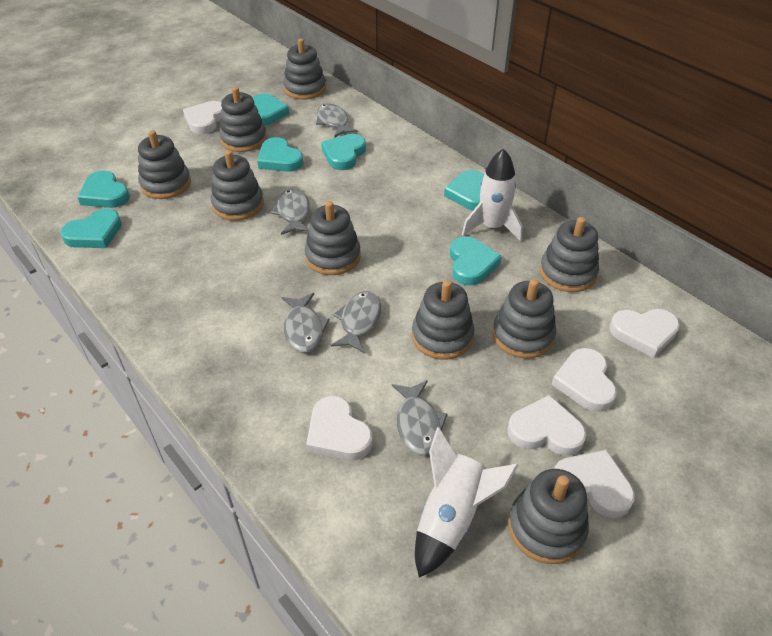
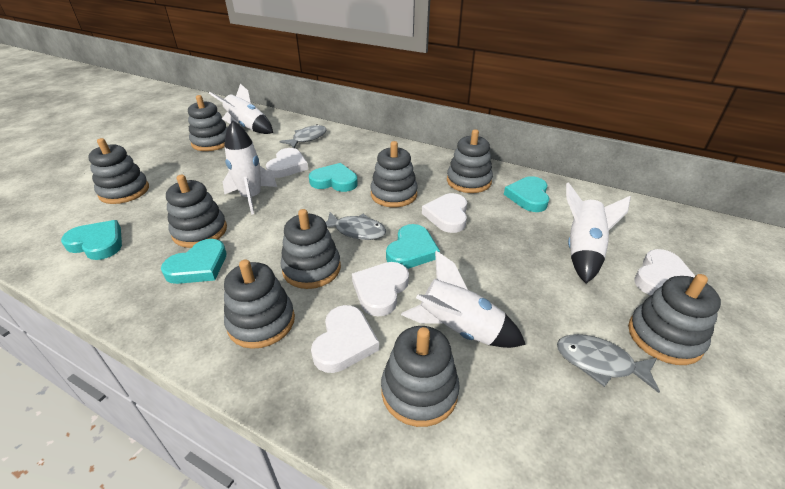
grey fish: [270,189,310,235] [282,293,330,353] [316,103,358,138] [331,291,381,353] [392,380,448,455] = 5 -> [279,124,326,148] [325,212,386,240] [557,334,660,393] = 3
turquoise heart: [60,209,122,248] [77,170,130,208] [253,93,289,126] [257,137,303,172] [321,134,366,170] [444,170,484,211] [450,236,502,286] = 7 -> [61,220,122,260] [161,239,226,284] [309,163,358,192] [386,224,440,269] [504,176,550,212] = 5
white heart: [183,101,222,134] [306,396,372,460] [507,395,586,456] [551,348,617,412] [554,450,635,518] [609,309,680,358] = 6 -> [266,148,308,178] [311,305,379,373] [352,262,409,317] [422,193,467,233] [634,249,695,295] = 5
white rocket: [415,427,518,577] [462,149,522,241] = 2 -> [209,83,273,134] [223,120,277,215] [401,251,526,348] [566,182,631,283] = 4

